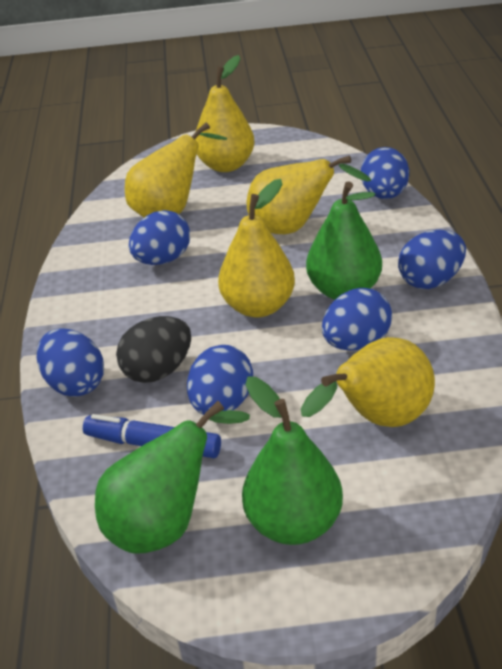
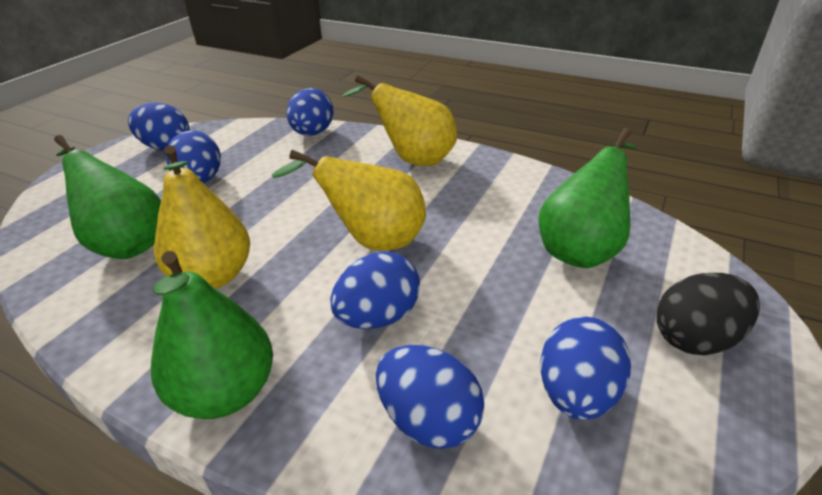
blue marker: [83,414,221,458] = 1 -> none = 0
yellow pear: [125,122,227,217] [195,55,255,172] [218,179,295,318] [247,155,371,234] [301,337,435,427] = 5 -> [154,145,250,289] [272,150,426,250] [342,75,457,166] = 3

